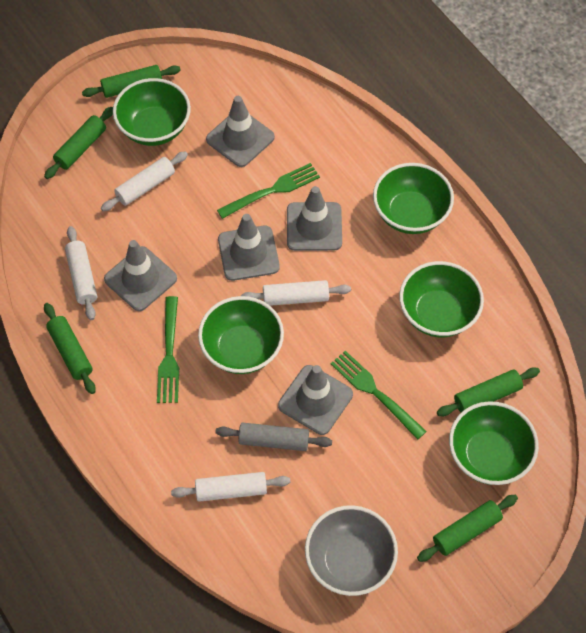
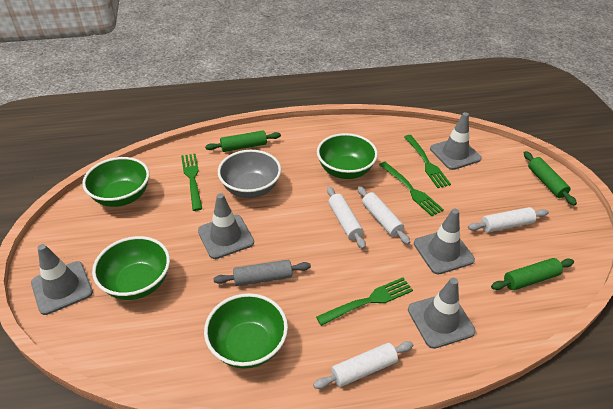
green bowl: [113,78,191,146] [198,296,284,374] [373,163,454,234] [399,261,484,337] [449,401,539,485] = 5 -> [82,157,149,207] [92,236,170,300] [204,293,288,369] [317,133,378,179] = 4
green fork: [157,296,179,403] [217,163,320,219] [331,351,427,440] = 3 -> [181,154,202,211] [316,277,413,326] [379,162,444,216] [404,135,451,188] = 4
green rolling pin: [44,107,113,179] [44,303,96,394] [82,65,181,98] [417,495,518,562] [437,368,540,416] = 5 -> [205,130,281,152] [491,258,574,290] [524,151,577,206] = 3

